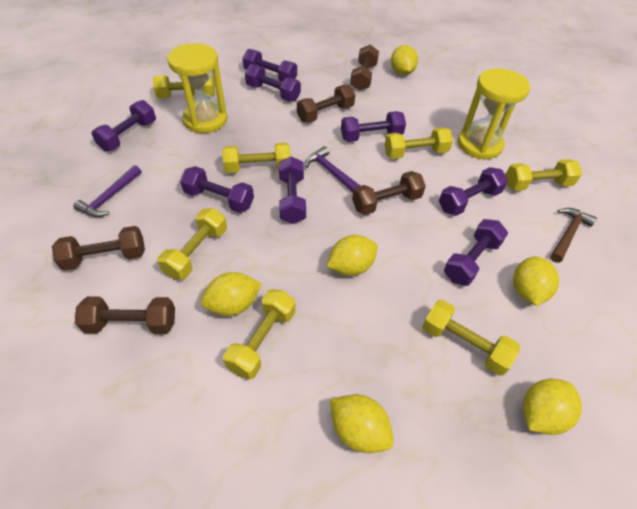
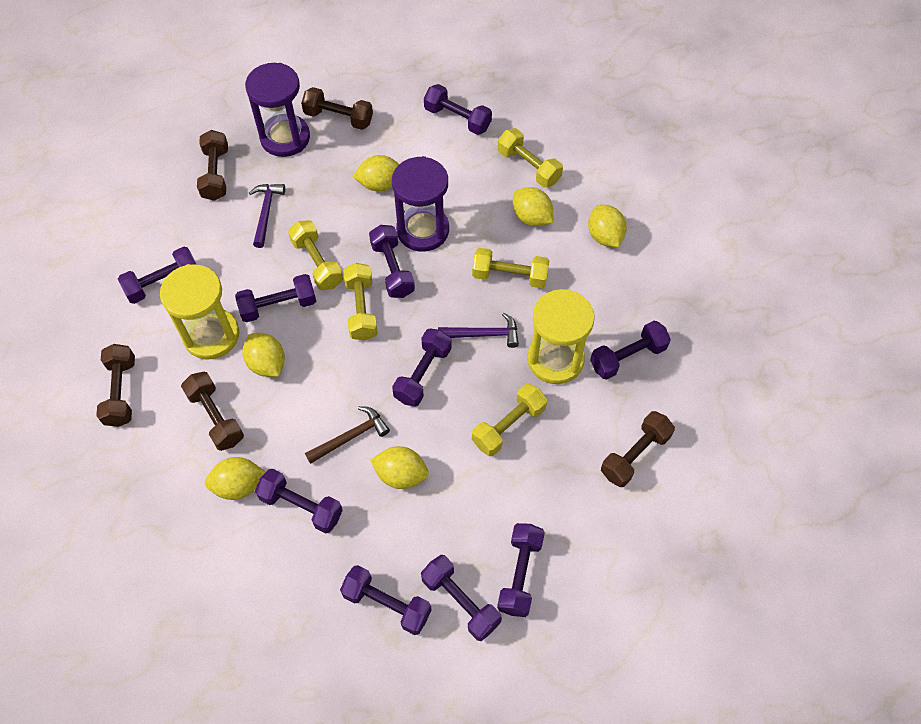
purple dumbbell: [91,100,156,151] [180,166,254,213] [243,49,297,82] [245,64,301,102] [279,157,306,224] [341,111,406,142] [439,167,508,216] [444,219,508,286] = 8 -> [118,247,197,304] [235,274,316,322] [255,469,343,533] [340,565,432,635] [369,225,415,298] [392,329,452,407] [421,555,502,641] [424,84,492,135] [497,523,545,617] [590,321,671,380] = 10
purple hourglass: none = 0 -> [245,63,310,157] [392,156,449,252] = 2
yellow dumbbell: [153,75,215,98] [157,208,227,280] [222,143,291,173] [223,289,295,380] [385,127,453,159] [422,300,520,376] [505,159,582,191] = 7 -> [288,220,343,290] [343,263,378,341] [472,248,549,288] [472,383,547,456] [498,128,563,187] = 5

